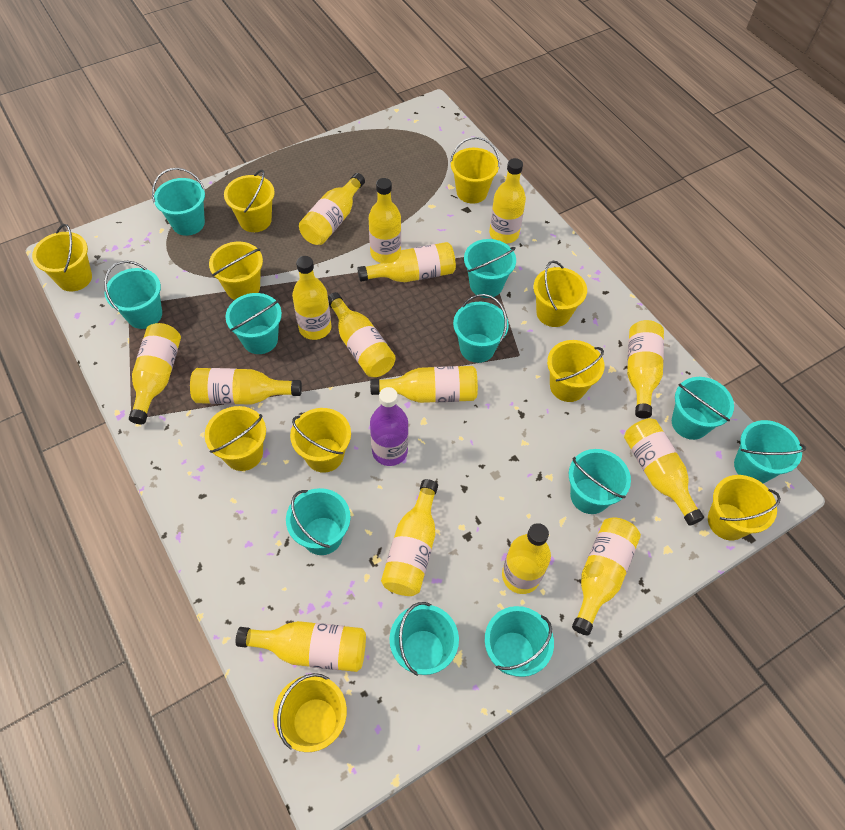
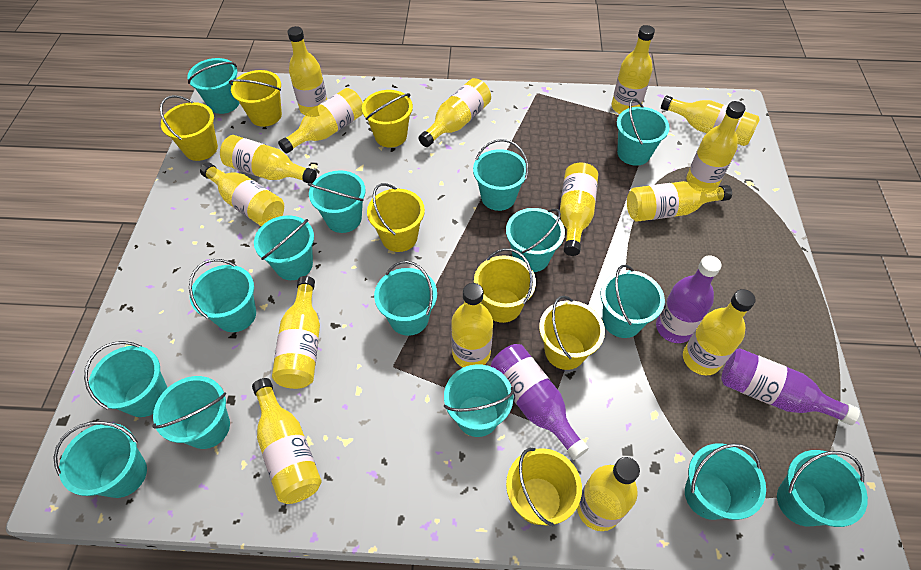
purple bottle: [370,387,409,466] = 1 -> [491,344,589,460] [656,255,722,343] [721,348,860,425] = 3
turquoise bucket: [104,261,162,329] [152,168,205,236] [225,293,282,354] [286,488,351,555] [389,602,459,676] [453,294,509,363] [464,239,516,298] [485,606,554,677] [569,449,631,514] [672,377,734,440] [734,420,806,483] = 11 -> [53,421,147,498] [84,341,167,417] [152,376,230,449] [187,58,240,114] [189,259,256,332] [254,216,314,280] [308,170,366,233] [374,261,437,336] [444,364,514,437] [473,139,528,211] [506,208,565,272] [601,265,665,338] [617,98,670,166] [685,443,766,520] [777,450,868,527] = 15
yellow bucket: [32,224,92,291] [205,406,266,471] [209,242,263,300] [224,170,275,232] [273,673,347,752] [290,408,351,473] [450,137,500,204] [533,261,587,327] [547,340,604,402] [708,475,781,540] = 10 -> [160,95,218,161] [229,70,282,127] [362,90,413,148] [367,183,425,252] [474,248,536,323] [506,448,582,527] [539,296,605,370] = 7

